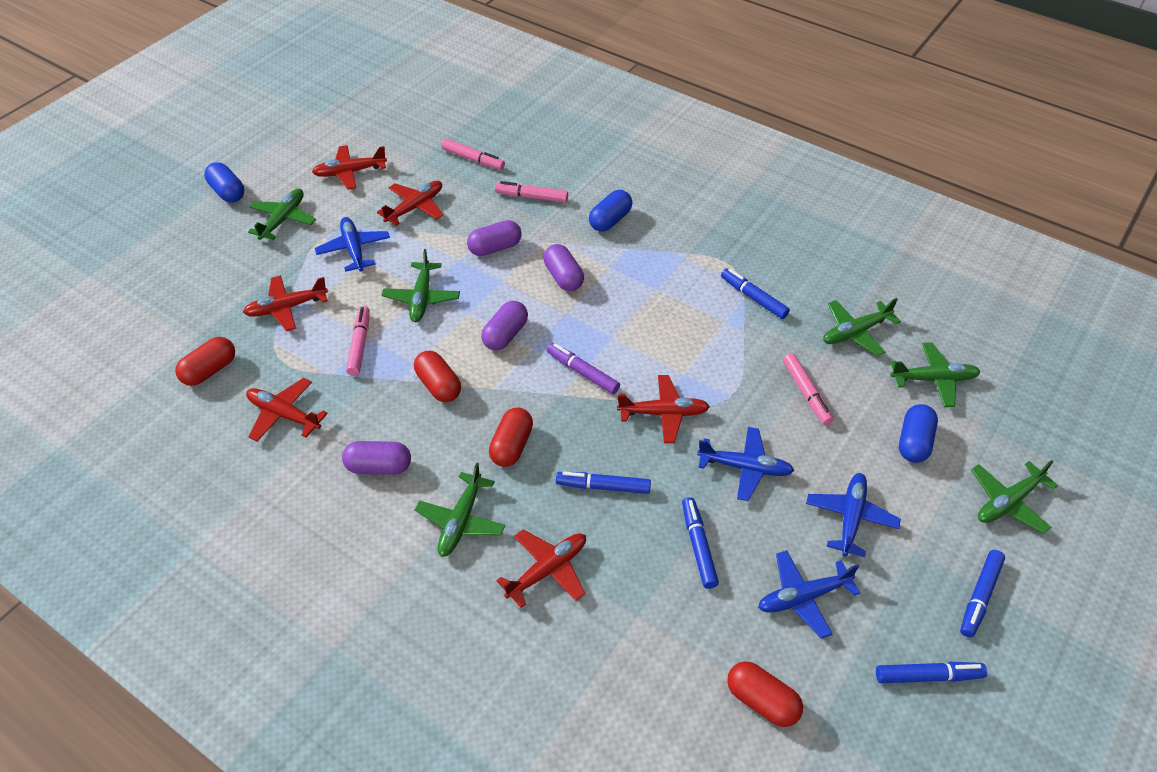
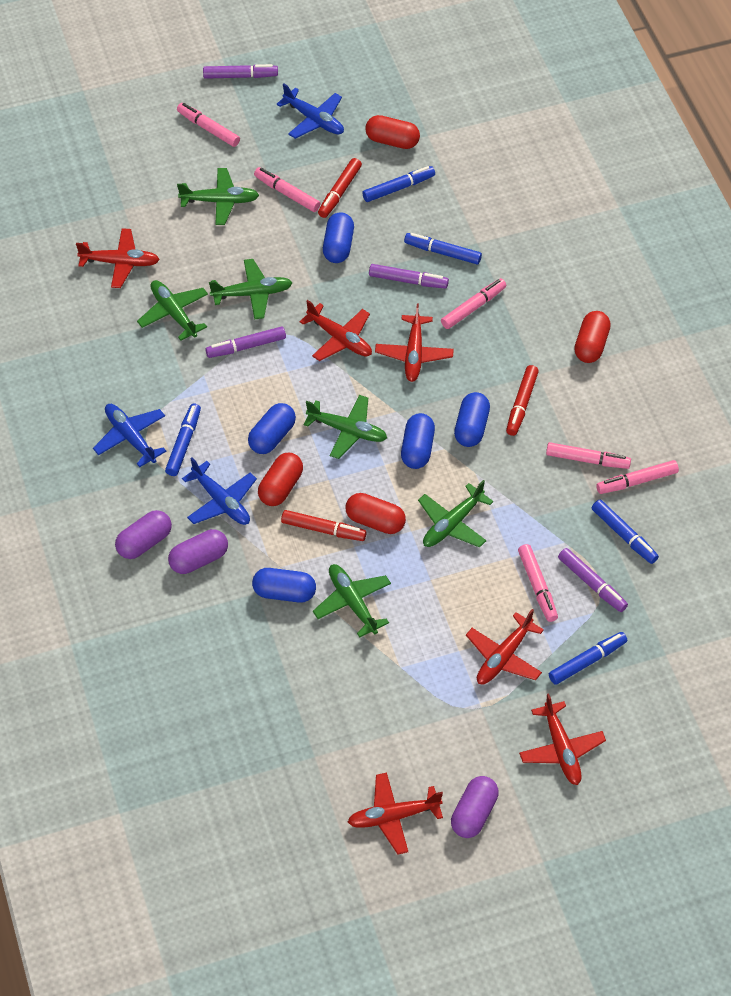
blue capsule: [204,162,244,203] [589,190,632,232] [899,404,938,463] = 3 -> [248,403,296,454] [252,568,316,603] [323,212,354,263] [401,413,435,469] [454,392,490,447] = 5
blue plane: [315,217,390,272] [697,427,794,501] [758,550,860,639] [806,473,901,557] = 4 -> [93,404,166,467] [182,458,257,525] [277,83,344,139] = 3
pink marker: [346,306,370,376] [441,139,505,170] [495,181,568,203] [783,353,834,425] = 4 -> [177,103,240,147] [254,167,321,212] [441,278,506,329] [518,544,558,622] [546,442,631,469] [596,460,679,494] = 6
purple capsule: [342,441,411,475] [467,220,522,256] [481,301,528,350] [543,244,584,291] = 4 -> [115,510,172,559] [168,529,228,574] [451,776,499,838] = 3
purple marker: [547,343,620,394] = 1 -> [203,64,278,79] [205,326,286,358] [369,264,449,289] [558,548,628,612] = 4
red marker: none = 0 -> [281,510,367,541] [318,158,362,218] [506,365,539,436] = 3

